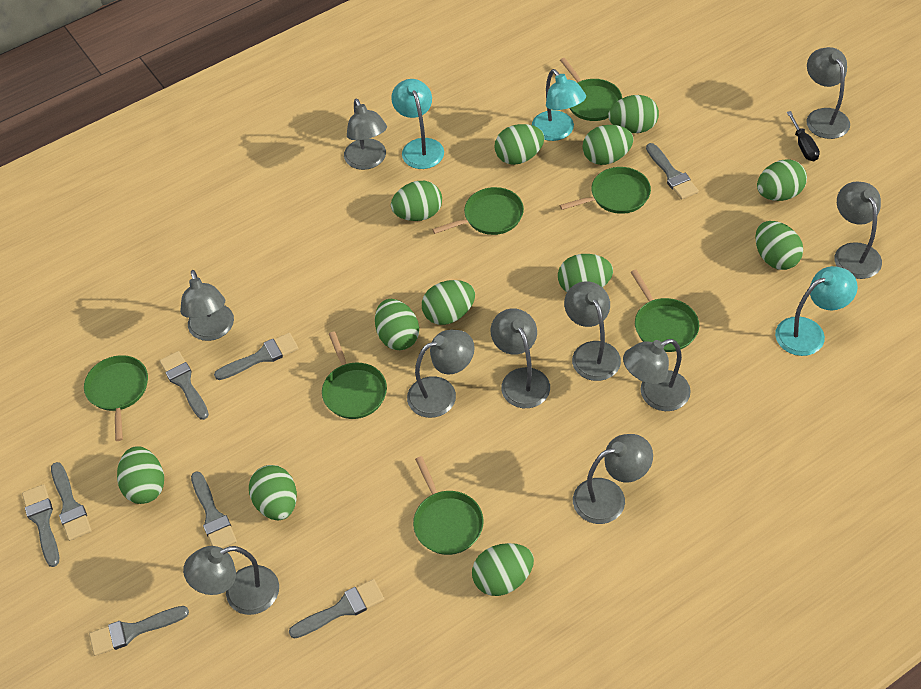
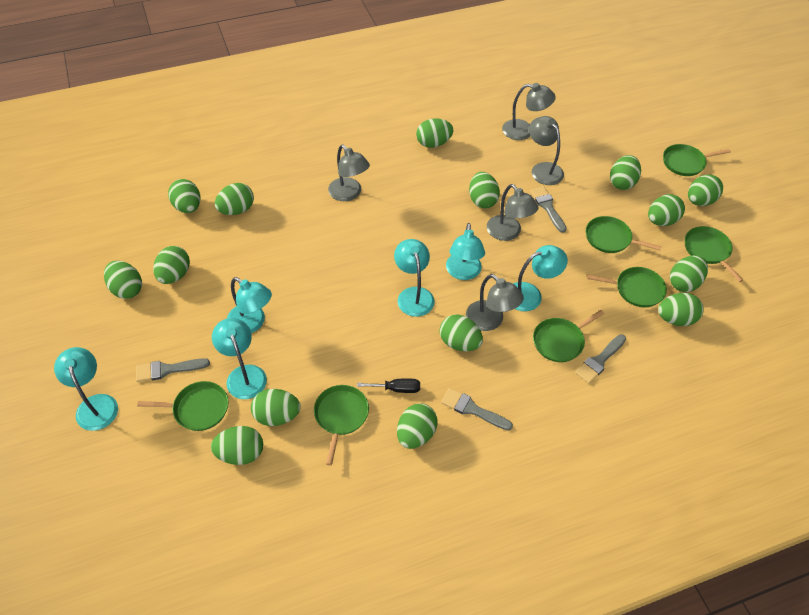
green egg: [117,446,164,504] [249,465,297,520] [375,299,419,350] [391,181,442,221] [422,280,475,325] [472,543,534,596] [494,124,544,165] [558,254,613,292] [582,125,633,165] [608,95,659,133] [755,221,803,270] [757,159,807,201] = 12 -> [104,261,142,299] [153,246,190,284] [168,179,201,213] [211,426,263,465] [215,183,254,215] [251,389,301,426] [397,404,438,449] [416,119,453,148] [439,315,483,351] [469,172,500,208] [610,155,641,190] [648,194,685,226] [658,293,704,326] [670,255,708,292] [688,174,723,206] = 15
grey brush: [22,484,59,567] [51,462,92,541] [89,606,189,656] [159,351,209,420] [191,471,237,549] [214,333,299,380] [289,579,384,639] [646,143,699,200] = 8 -> [136,358,210,382] [441,388,513,430] [530,186,567,233] [575,334,626,384] = 4
grey lamp: [180,270,234,341] [183,546,279,615] [344,99,387,170] [407,330,475,418] [491,308,550,408] [564,281,621,381] [573,434,653,524] [623,339,691,411] [806,47,850,139] [834,181,882,279] = 10 -> [328,145,370,201] [466,274,524,331] [487,184,539,241] [502,83,556,140] [529,116,564,185] = 5
turquoise lamp: [391,79,444,169] [532,69,586,141] [775,266,858,356] = 3 -> [54,347,118,431] [212,318,267,399] [227,277,272,333] [394,239,435,317] [446,223,485,280] [513,245,568,311] = 6

